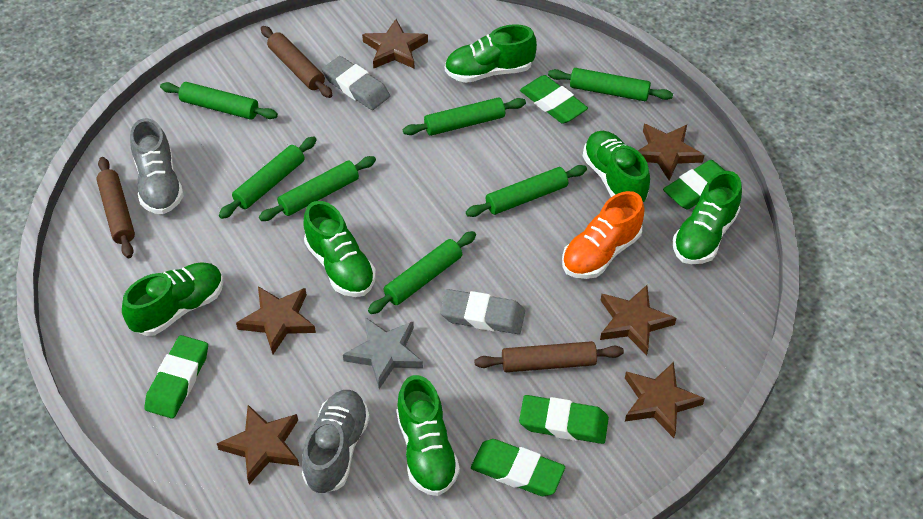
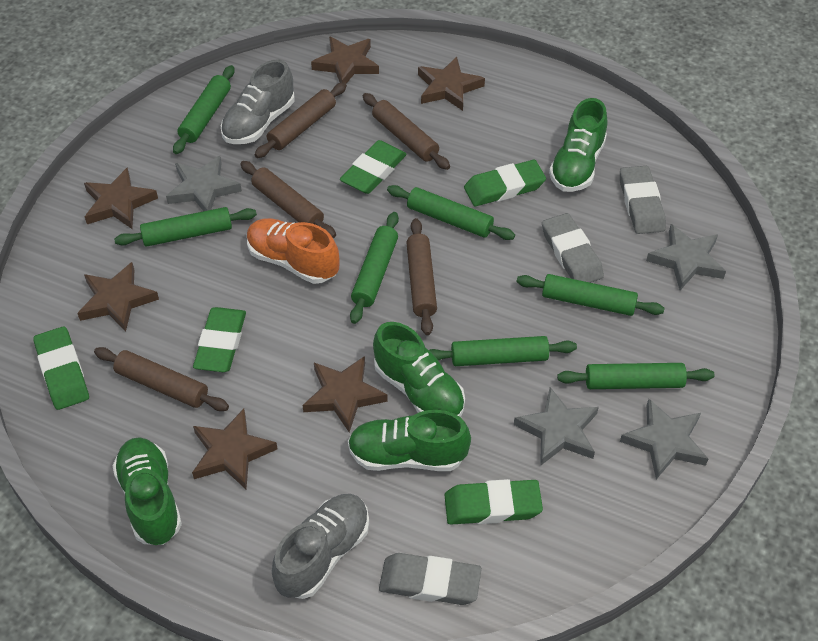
brown rolling pin: [96,157,135,258] [261,26,332,98] [474,341,624,372] = 3 -> [94,347,229,411] [240,161,336,238] [254,83,347,158] [363,93,450,170] [406,218,437,335] = 5
green shoe: [122,262,224,336] [303,201,376,297] [396,375,460,496] [445,24,537,83] [583,131,650,202] [673,171,742,264] = 6 -> [112,437,182,545] [348,410,471,471] [373,322,465,417] [549,98,607,192] = 4
grey eraser: [322,56,390,110] [440,289,525,334] = 2 -> [379,553,482,605] [542,213,604,283] [620,166,666,234] = 3
grey star: [343,317,423,389] = 1 -> [166,156,242,211] [514,387,599,466] [620,399,708,479] [646,224,726,290] = 4

